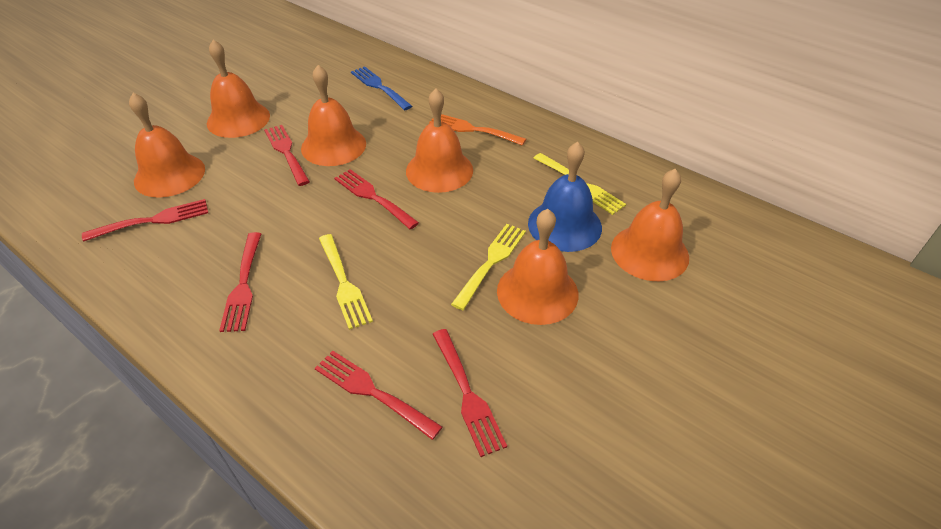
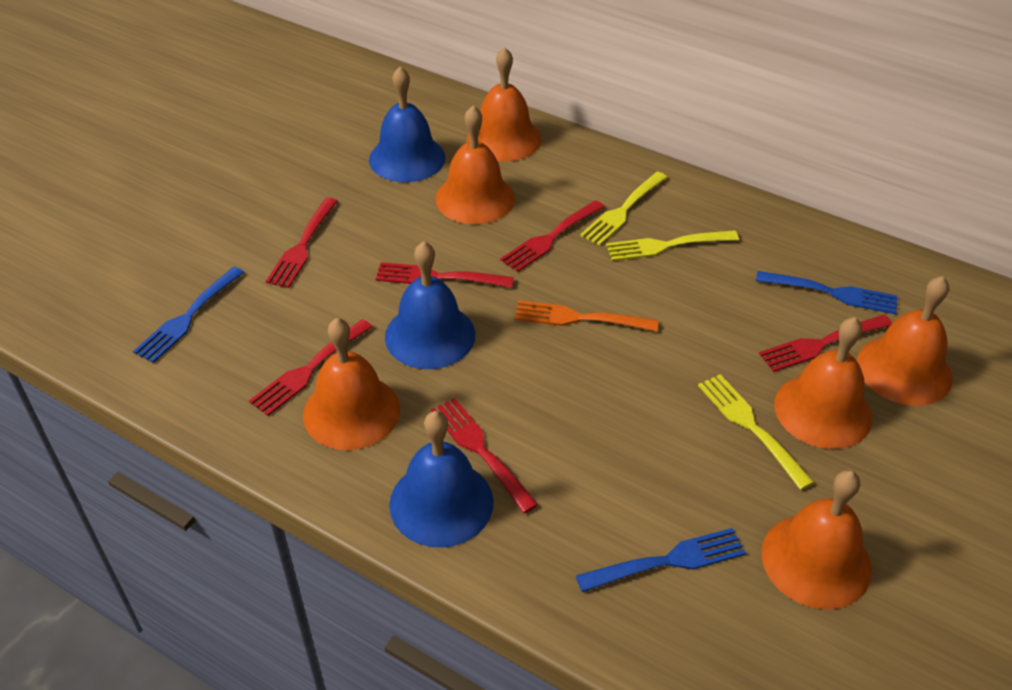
blue bell: [528,142,602,252] = 1 -> [369,67,446,182] [385,241,475,369] [389,411,494,548] = 3
blue fork: [351,66,412,110] = 1 -> [133,266,245,363] [576,528,746,592] [756,271,898,314] = 3

